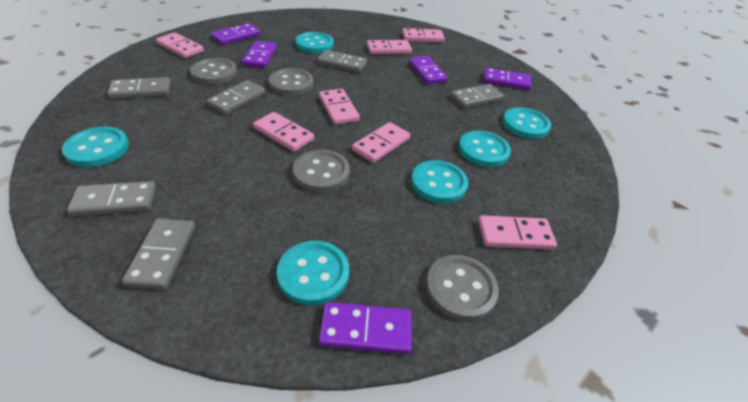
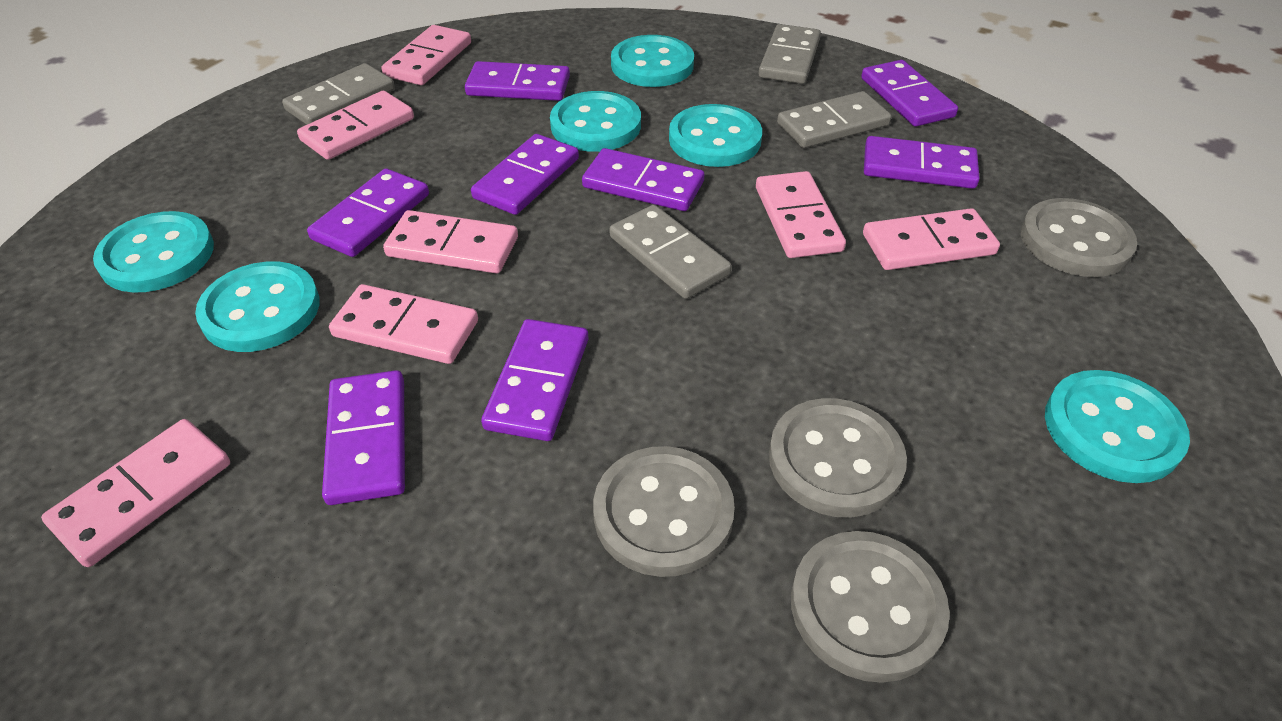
grey domino: [67,181,156,217] [107,77,171,99] [122,218,195,290] [207,80,265,115] [317,50,367,73] [450,84,504,108] = 6 -> [282,63,395,125] [610,205,732,299] [759,24,821,84] [777,91,892,148] = 4
purple domino: [211,23,260,45] [242,41,277,68] [319,302,412,354] [409,56,448,84] [484,68,532,90] = 5 -> [307,169,429,257] [322,370,405,505] [465,61,570,101] [471,134,579,215] [481,319,588,441] [582,148,704,211] [861,60,958,127] [864,136,980,189] = 8

